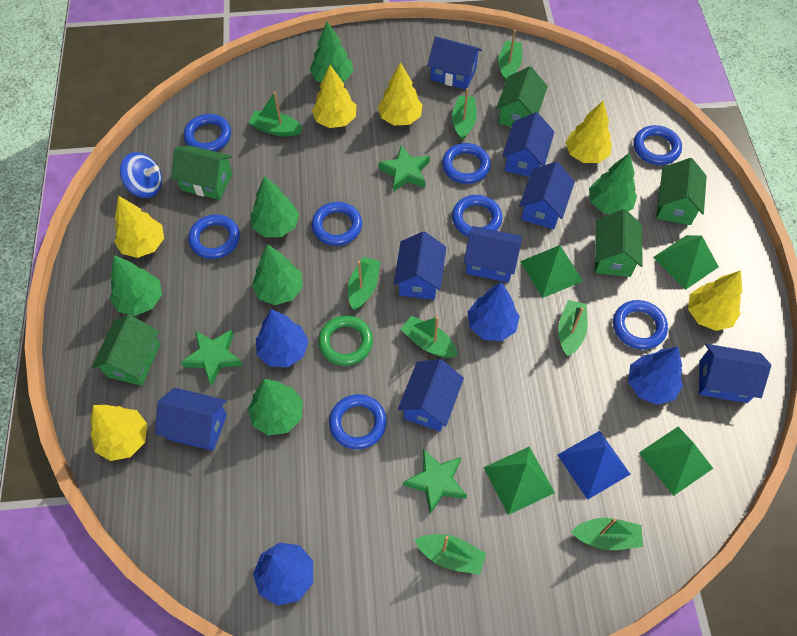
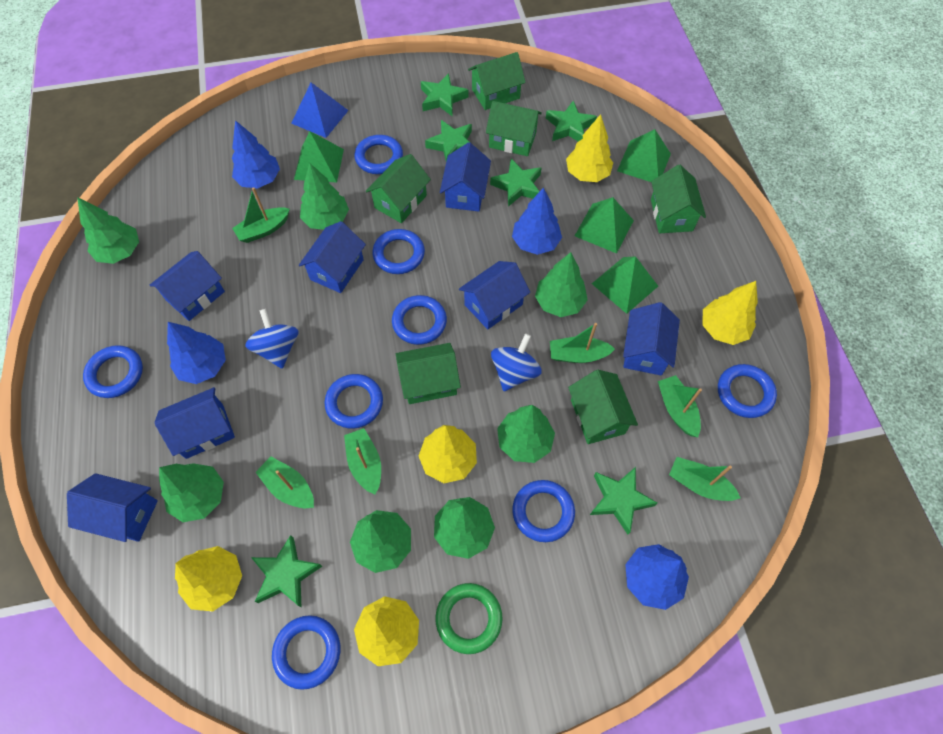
blue house: [155,388,227,451] [394,231,446,300] [398,359,464,432] [427,36,482,90] [464,226,522,283] [502,112,555,177] [519,162,575,229] [699,344,771,403] = 8 -> [67,473,158,542] [150,251,225,321] [154,387,235,459] [299,221,366,293] [440,142,491,212] [459,261,530,329] [623,302,680,376] = 7
blue spinning top: [120,152,162,198] = 1 -> [245,309,298,369] [491,333,542,391] = 2
green boat: [249,92,303,136] [348,257,380,310] [400,316,458,358] [415,534,486,575] [452,88,477,141] [498,30,522,83] [558,300,588,356] [571,518,643,550] = 8 -> [232,187,290,243] [255,457,314,508] [344,428,381,494] [550,323,615,363] [658,375,702,437] [669,457,740,501] = 6
green house: [92,314,160,386] [171,145,232,200] [496,66,548,127] [595,209,643,277] [656,158,707,225] = 5 -> [366,154,431,223] [396,343,461,404] [468,52,526,110] [486,101,542,156] [568,370,638,444] [651,165,706,233] = 6
green star: [181,329,243,386] [378,145,430,192] [403,449,467,514] = 3 -> [251,535,322,607] [421,73,468,117] [425,120,472,161] [490,159,542,207] [546,101,597,142] [590,467,657,534] = 6
green tree: [110,255,162,316] [248,379,303,436] [250,176,299,237] [252,244,303,305] [309,22,353,83] [589,153,637,214] = 6 -> [77,197,139,264] [159,463,224,522] [300,163,349,230] [350,510,411,573] [434,497,495,559] [497,405,555,463] [535,252,588,317] = 7
yellow tree: [90,405,147,461] [114,196,164,258] [312,65,356,128] [378,62,423,125] [565,101,612,163] [688,271,742,331] = 6 -> [175,546,242,612] [354,596,419,666] [419,425,477,483] [566,114,613,182] [702,281,758,345] = 5

